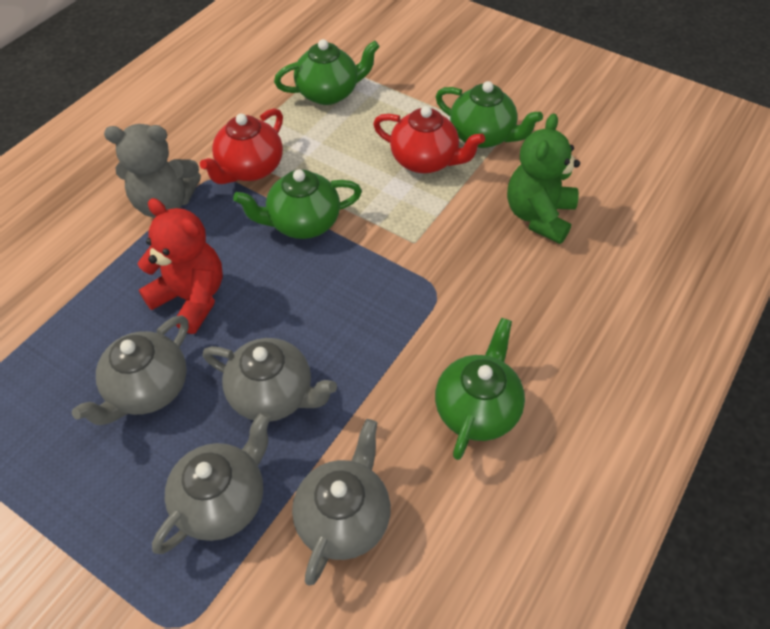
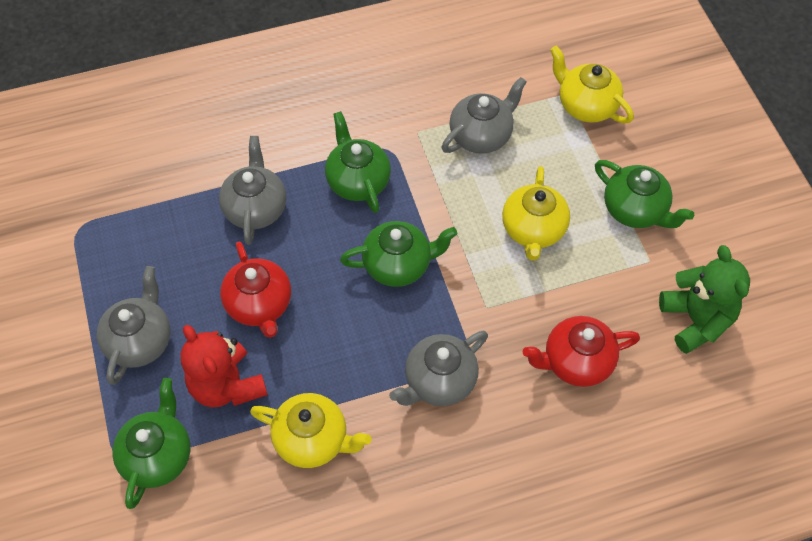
grey teddy bear: [104,124,201,218] = 1 -> none = 0
yellow teapot: none = 0 -> [250,393,372,468] [502,166,570,261] [550,46,634,123] = 3

